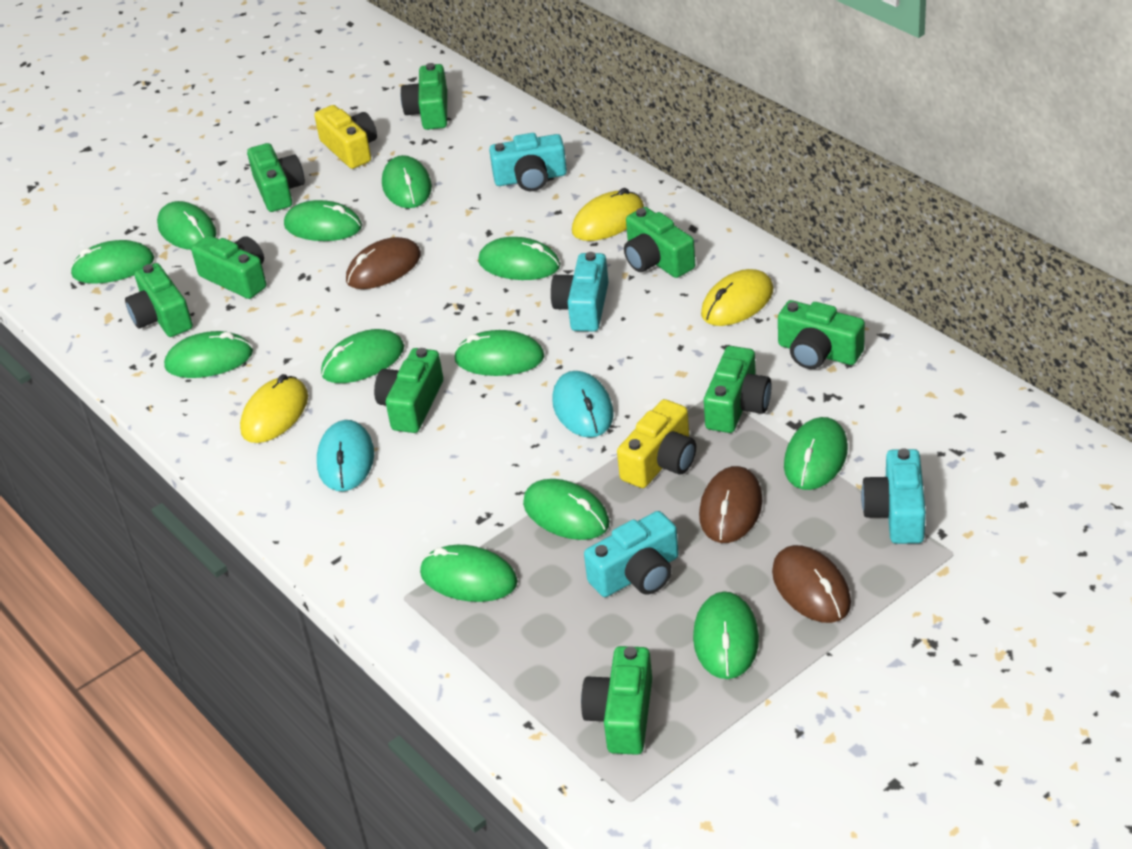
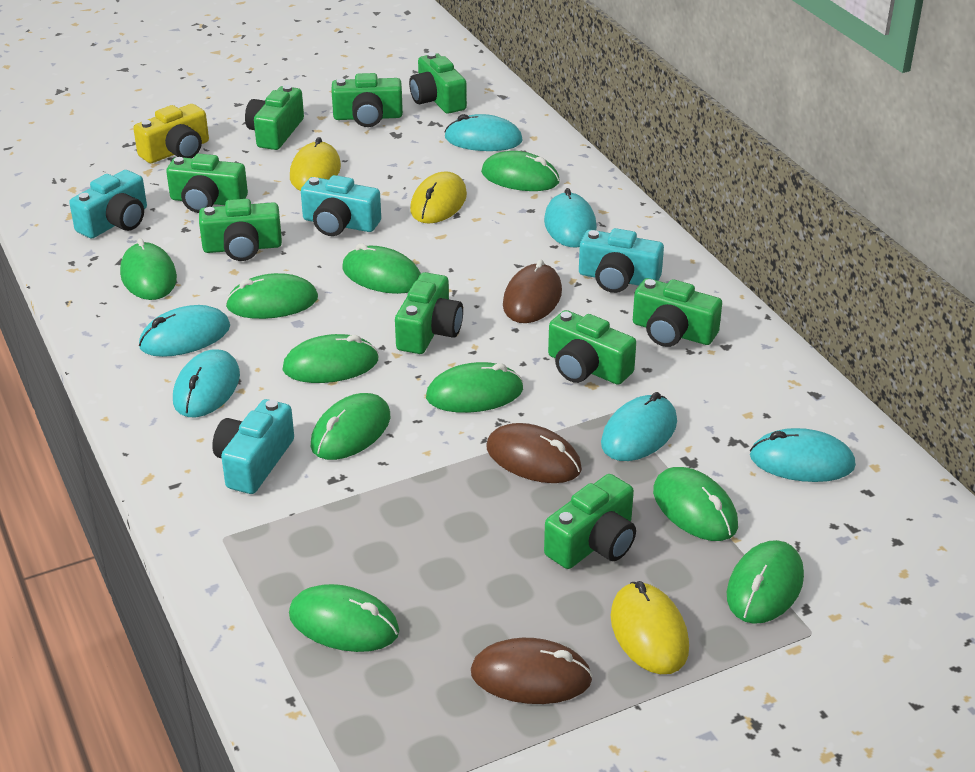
green mouse: [70,240,154,284] [157,201,216,250] [164,331,253,378] [284,200,362,241] [321,329,404,383] [382,155,432,208] [420,545,518,602] [454,330,545,376] [478,237,560,280] [523,479,610,540] [693,592,759,679] [784,417,848,490] = 12 -> [120,238,177,300] [225,273,318,319] [283,334,379,383] [289,584,399,652] [311,393,390,460] [342,243,421,294] [426,362,523,413] [481,151,560,191] [653,467,738,541] [727,540,804,624] = 10
turquoise mouse: [317,420,374,491] [552,371,614,438] = 2 -> [139,305,230,357] [173,349,240,417] [445,114,523,151] [544,188,597,248] [601,392,677,461] [750,428,856,482] = 6
yellow camera: [314,105,377,169] [617,399,696,488] = 2 -> [133,104,209,163] = 1

